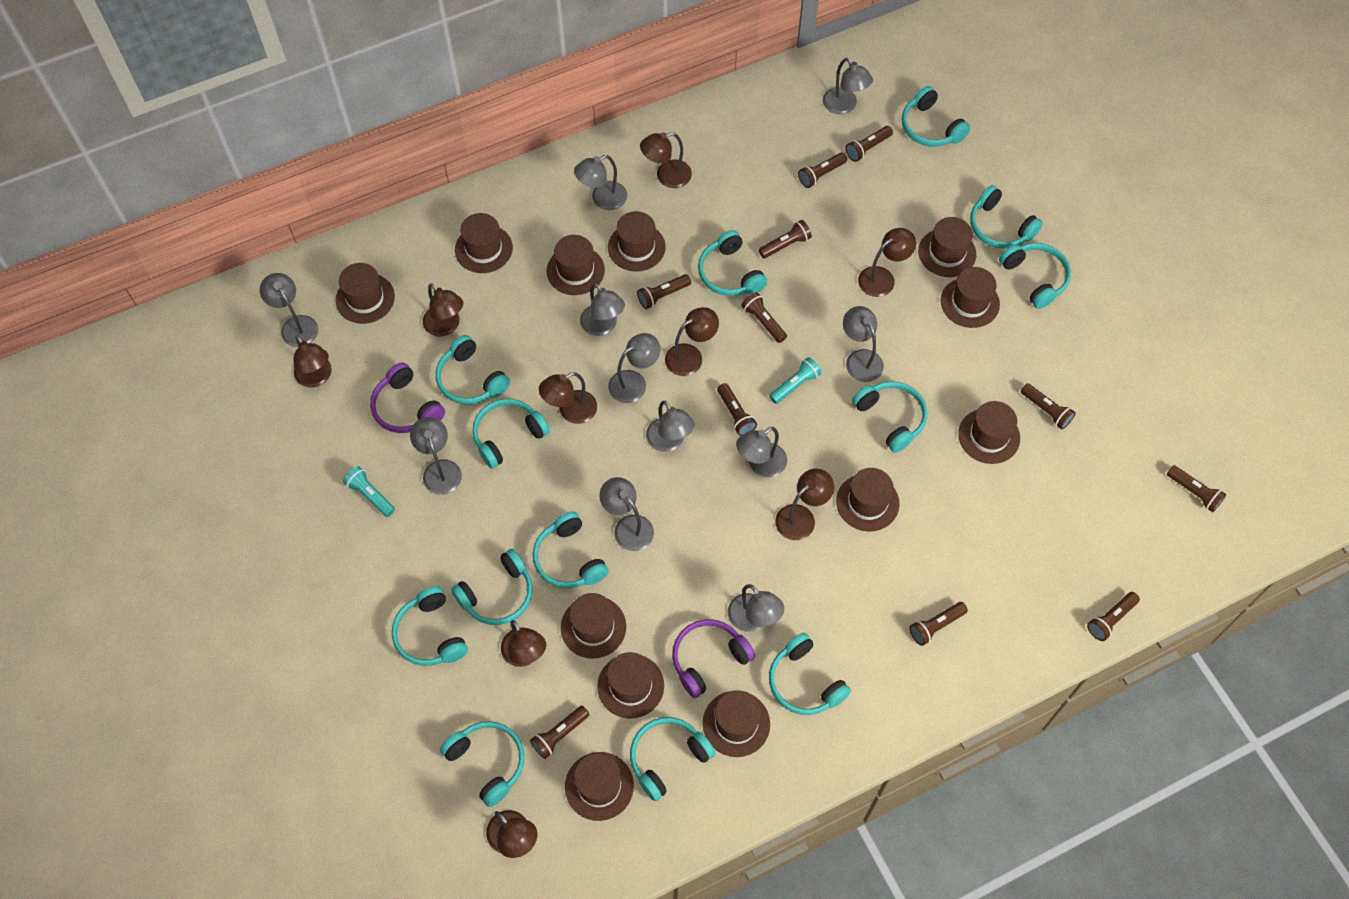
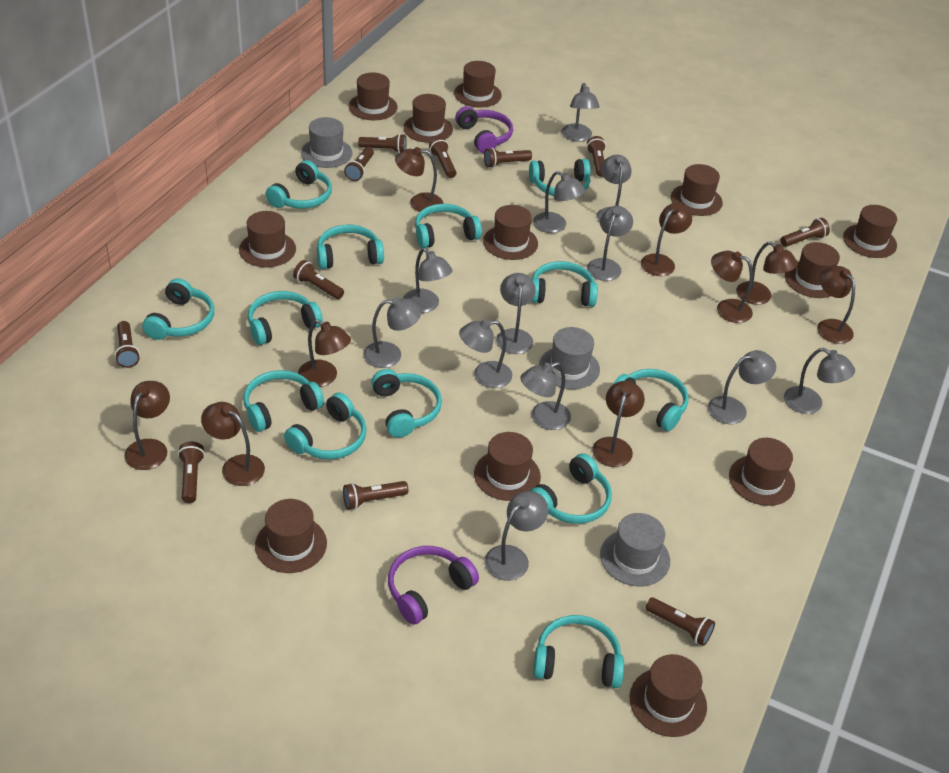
grey hat: none = 0 -> [301,117,353,168] [539,327,600,389] [600,513,670,586] = 3
grey lamp: [260,273,318,347] [410,417,462,495] [574,155,627,210] [580,283,625,336] [599,477,654,551] [608,333,660,403] [646,401,695,452] [728,584,784,632] [736,427,787,477] [823,58,873,114] [843,306,884,382] = 11 -> [363,297,422,368] [403,248,453,313] [459,319,512,388] [485,491,549,581] [496,273,536,354] [520,362,571,430] [533,171,585,233] [562,83,600,142] [587,206,633,281] [597,155,632,222] [708,350,776,424] [784,348,855,414] = 12
turquoise flashlight: [343,466,395,517] [769,357,821,404] = 2 -> none = 0

